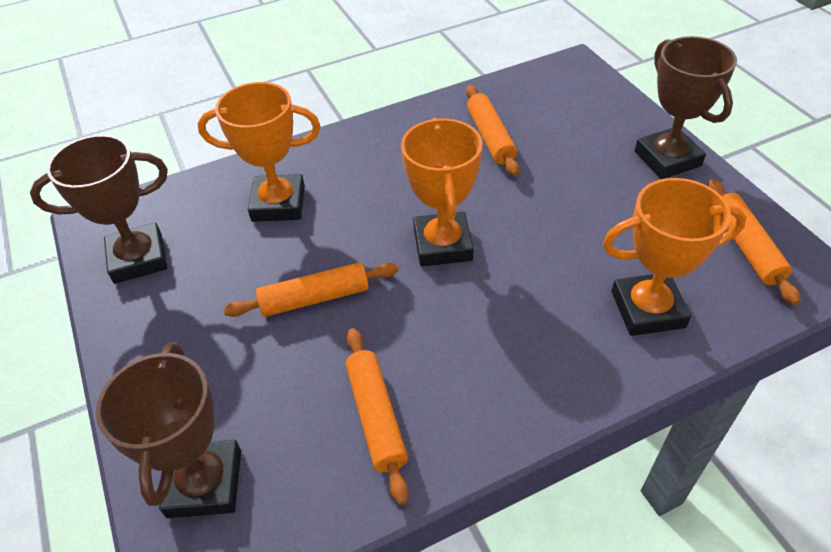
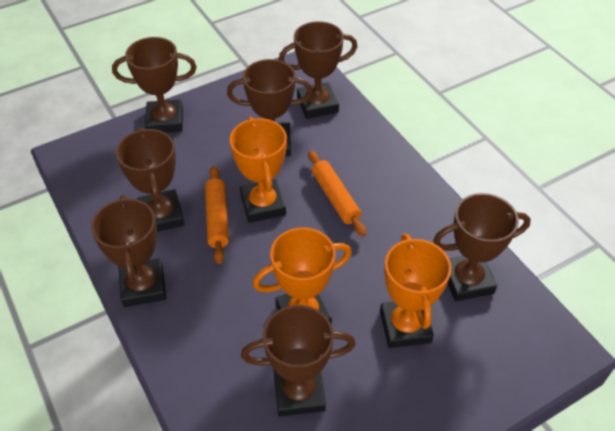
brown trophy: [30,135,168,284] [96,342,241,518] [635,36,737,179] = 3 -> [91,195,166,307] [112,37,197,133] [116,127,184,232] [227,59,313,156] [241,305,356,417] [279,21,357,119] [433,193,531,301] = 7
orange rolling pin: [224,262,399,317] [345,328,409,505] [466,85,519,176] [708,179,800,305] = 4 -> [205,166,229,264] [308,151,366,237] = 2

